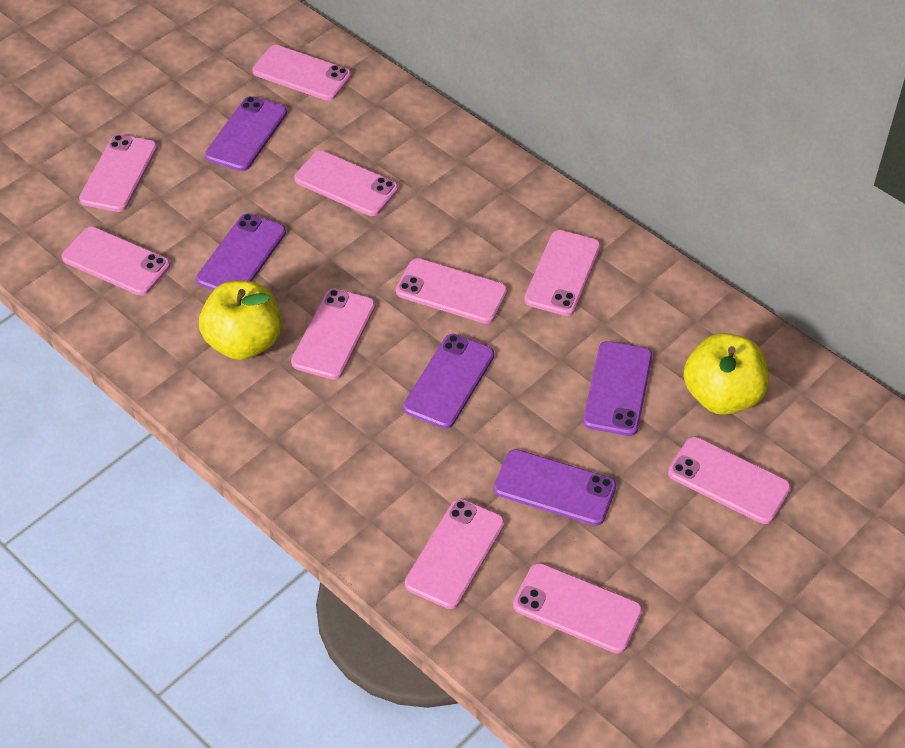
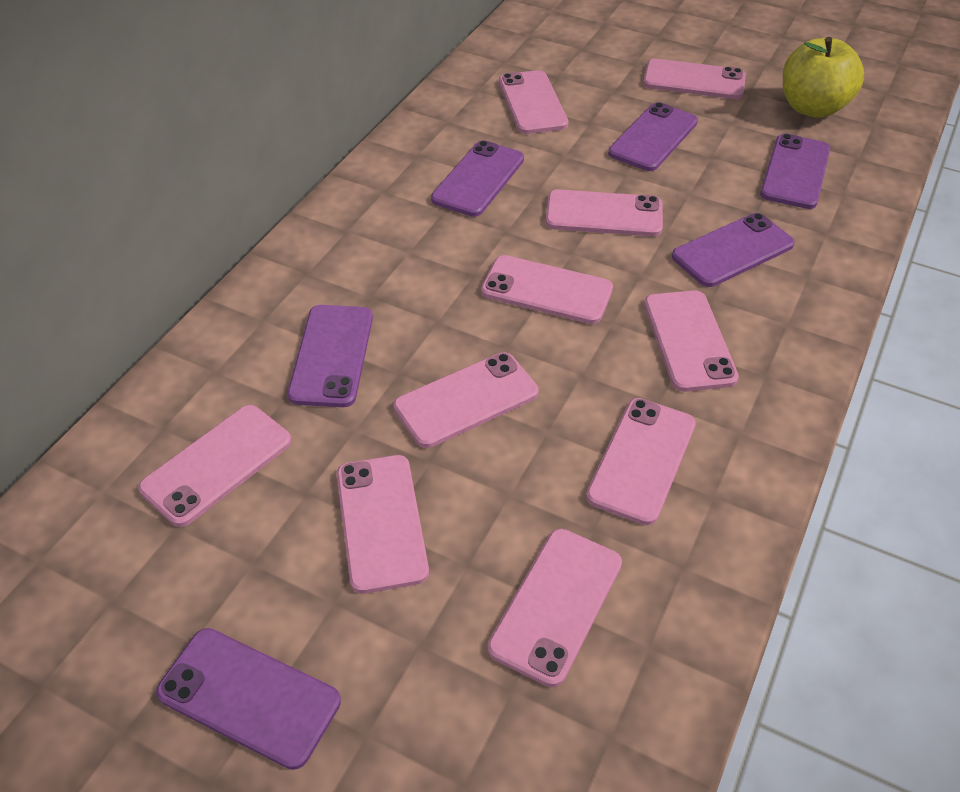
purple phone: [196,213,286,291] [205,96,287,171] [403,334,494,429] [494,449,616,526] [583,341,652,436] = 5 -> [156,628,341,770] [288,305,373,407] [431,140,524,217] [608,102,698,171] [672,213,795,287] [760,134,830,209] = 6
yellow apple: [199,281,282,360] [684,333,768,415] = 2 -> [783,37,864,118] = 1

